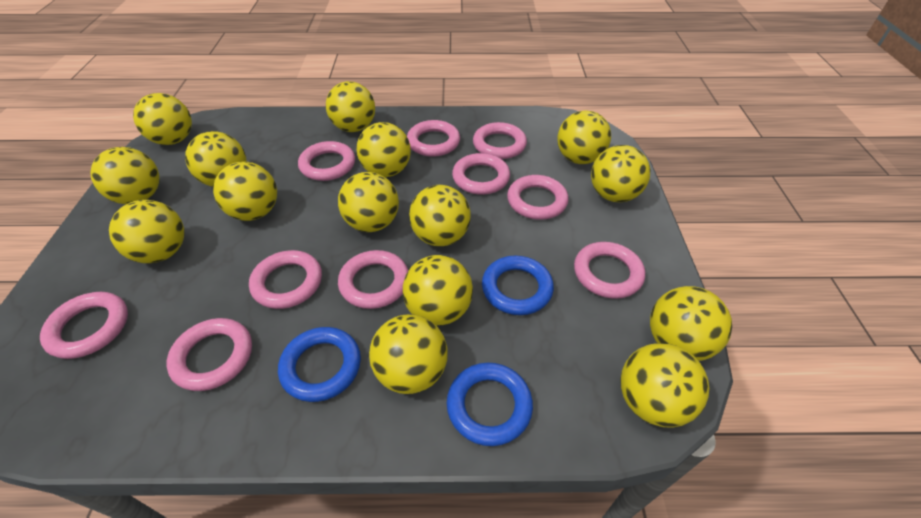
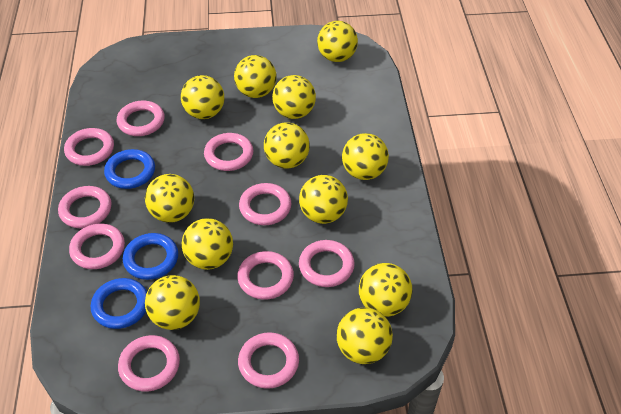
yellow ball: [91,147,159,204] [109,200,184,263] [133,93,192,145] [185,131,246,187] [213,162,277,221] [326,81,375,132] [338,172,399,232] [356,122,411,177] [369,314,448,394] [403,255,473,326] [409,185,471,246] [557,110,611,164] [591,145,650,202] [620,343,709,428] [650,286,732,361] = 15 -> [145,174,194,223] [145,275,200,330] [181,75,224,119] [182,218,233,270] [234,55,276,98] [264,122,310,169] [272,75,316,119] [299,175,348,224] [317,21,358,62] [337,307,393,364] [342,133,389,180] [359,263,413,317] = 12

